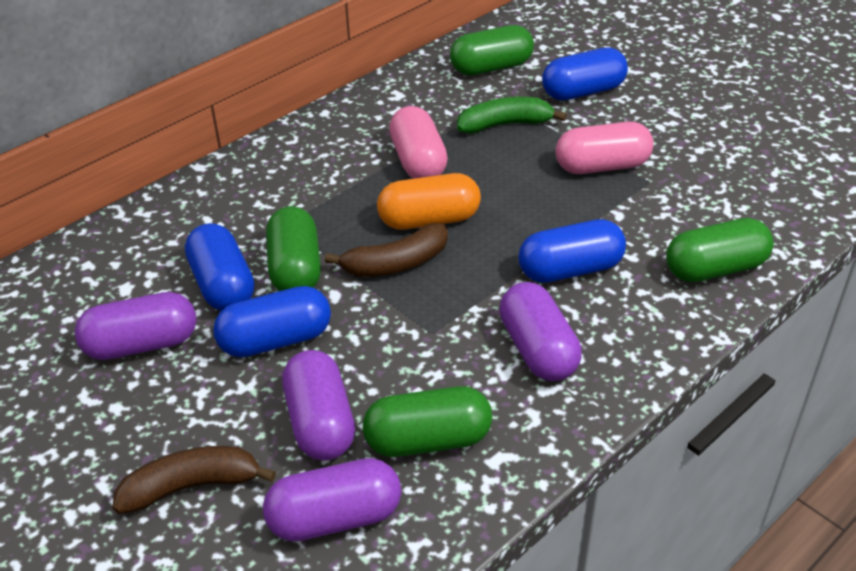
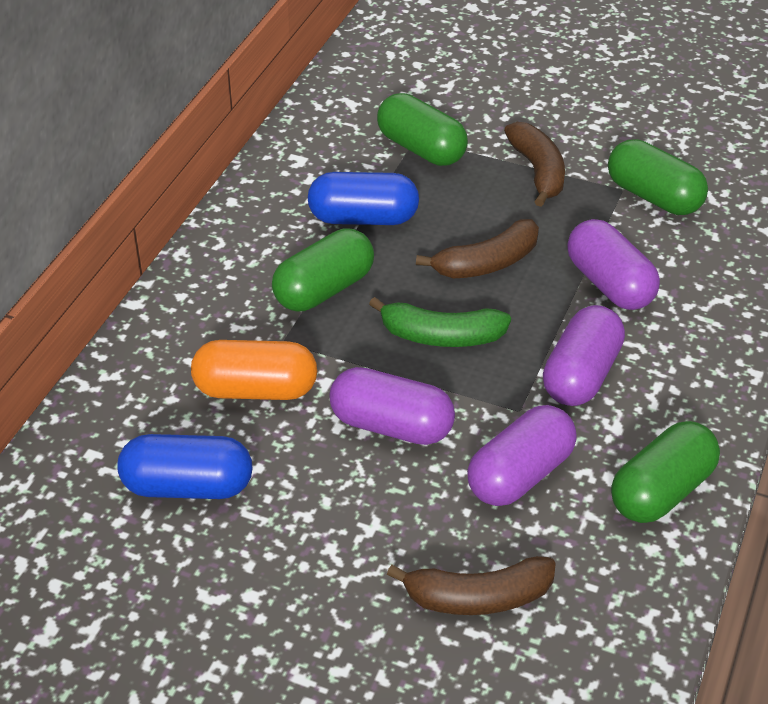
blue capsule: [185,223,254,311] [213,286,331,357] [518,219,626,283] [542,48,628,100] = 4 -> [117,434,253,499] [308,172,419,225] = 2
brown banana: [112,446,276,514] [325,223,448,277] = 2 -> [387,556,556,615] [416,219,539,278] [504,122,565,207] = 3
pink capsule: [389,106,448,179] [555,122,654,174] = 2 -> none = 0

